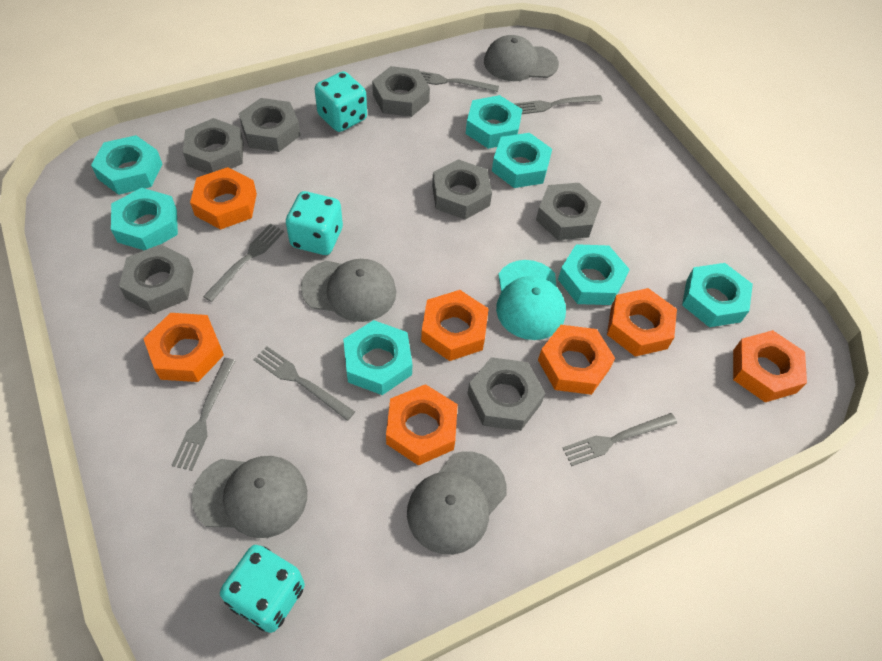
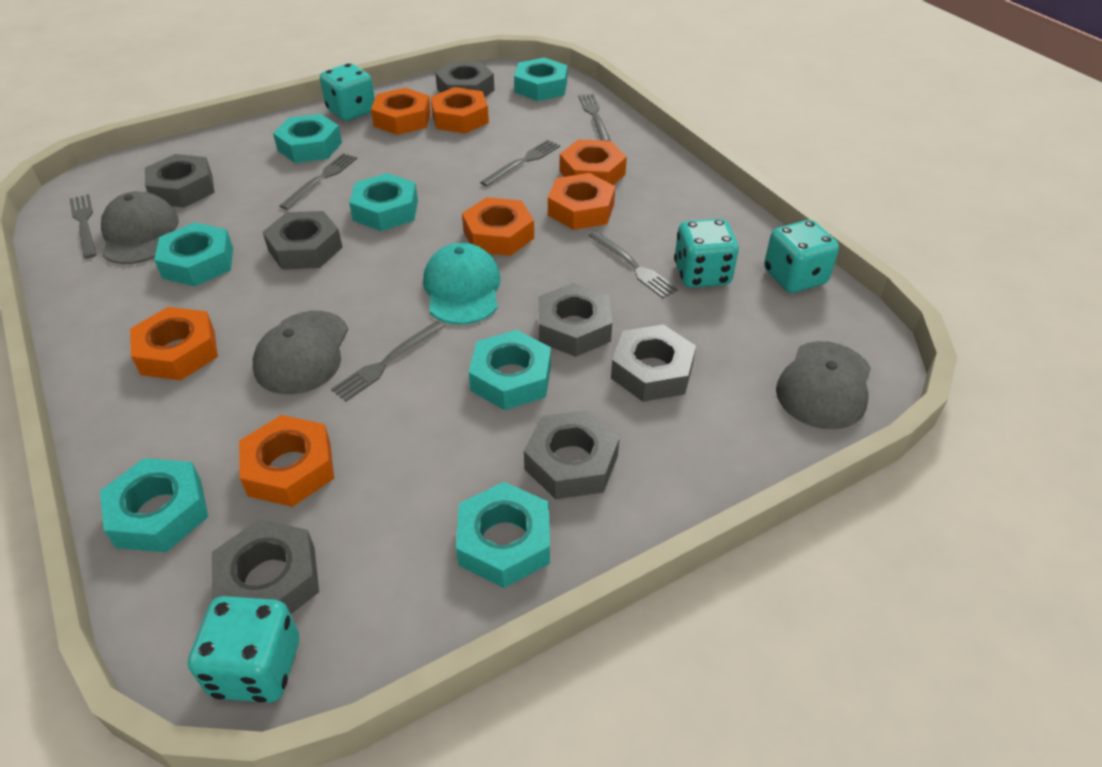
grey cap: [191,456,307,538] [301,259,396,322] [407,451,507,555] [484,35,559,81] = 4 -> [101,191,179,264] [253,311,348,394] [776,341,871,429] = 3
turquoise dice: [220,545,305,633] [286,191,343,255] [314,71,367,132] = 3 -> [188,596,299,703] [320,63,375,121] [674,219,739,288] [764,220,839,293] = 4

